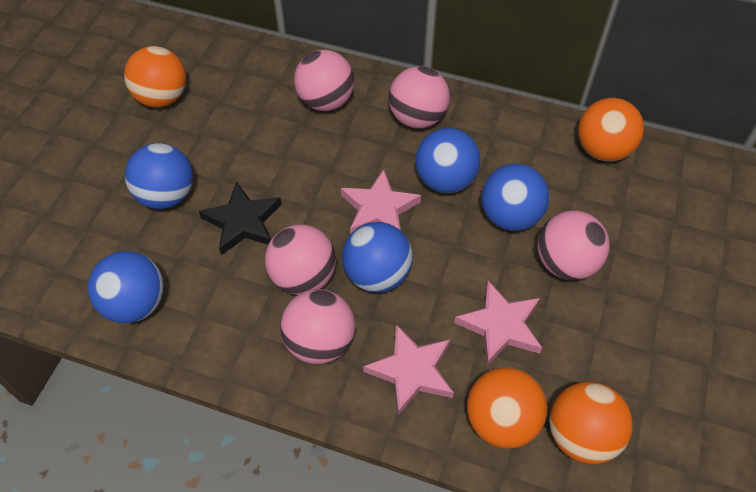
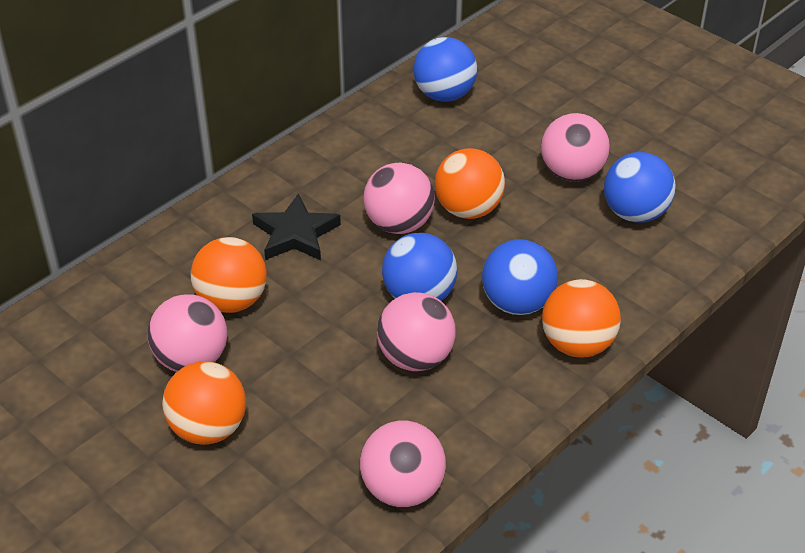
blue ball: [88,251,164,323] [125,143,193,209] [342,222,413,293] [416,128,481,193] [481,164,549,231] = 5 -> [382,233,457,301] [413,37,477,102] [482,239,558,315] [604,152,676,223] = 4
pink star: [341,169,421,234] [363,324,454,415] [454,281,542,366] = 3 -> none = 0

